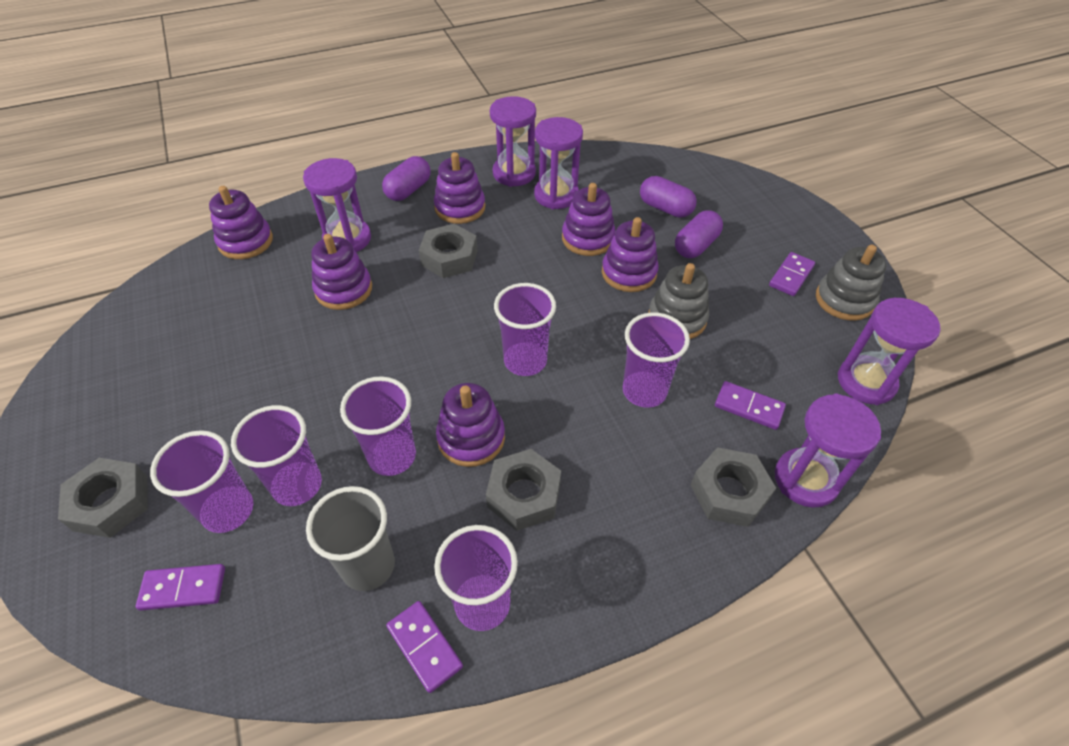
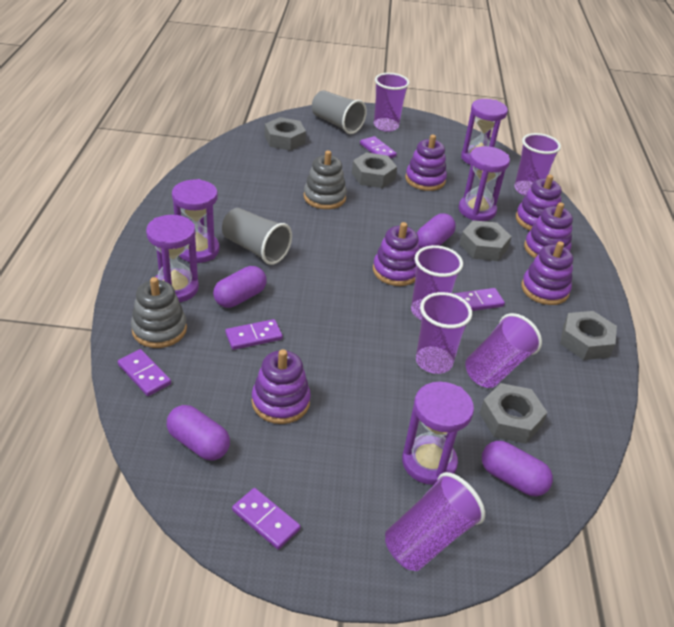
grey cup: [306,486,395,591] = 1 -> [222,208,292,265] [312,90,367,134] = 2
grey nut: [58,458,148,538] [419,224,478,278] [486,449,561,531] [691,447,776,527] = 4 -> [265,117,306,151] [352,152,397,188] [459,220,512,261] [480,383,548,444] [560,311,617,360] = 5
purple capsule: [382,156,431,201] [640,176,697,218] [675,210,723,258] = 3 -> [167,405,230,460] [213,266,267,308] [417,213,456,249] [482,441,553,496] = 4
purple domino: [136,564,225,611] [386,601,463,693] [715,381,786,430] [769,252,815,296] = 4 -> [118,349,171,396] [225,319,283,350] [232,488,301,550] [360,136,397,158] [453,288,505,311] = 5

